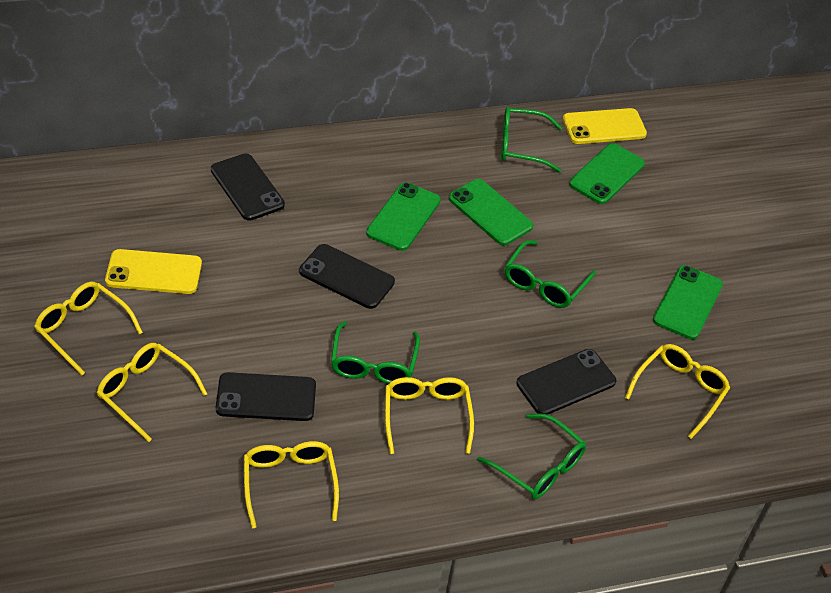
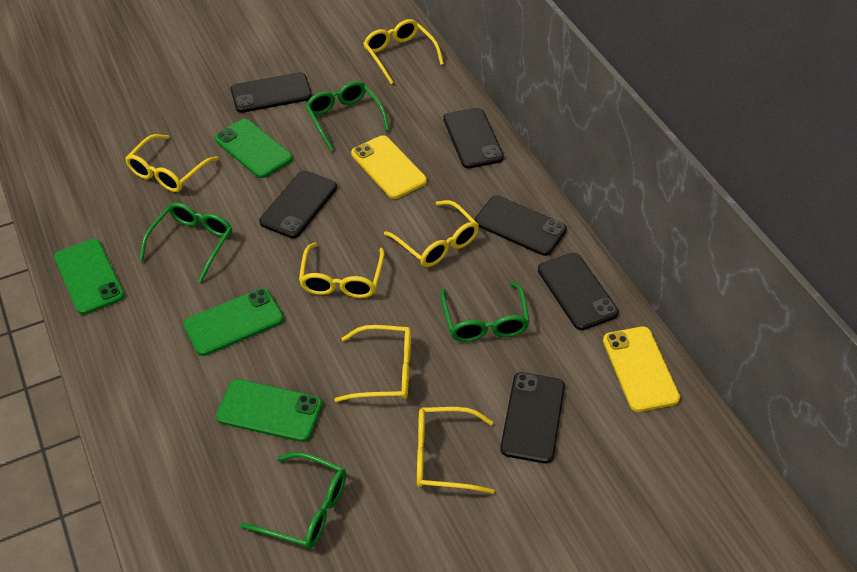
black phone: [211,153,285,221] [216,372,316,421] [299,244,395,309] [517,349,616,415] = 4 -> [231,72,312,113] [259,170,337,239] [443,108,504,168] [475,195,567,256] [500,372,565,463] [538,253,619,330] = 6
yellow glasses: [34,282,143,375] [97,343,207,442] [244,441,339,529] [385,377,474,454] [625,344,730,439] = 5 -> [125,134,219,192] [299,242,385,298] [335,325,411,402] [363,19,444,84] [384,200,479,267] [417,407,494,494] = 6

